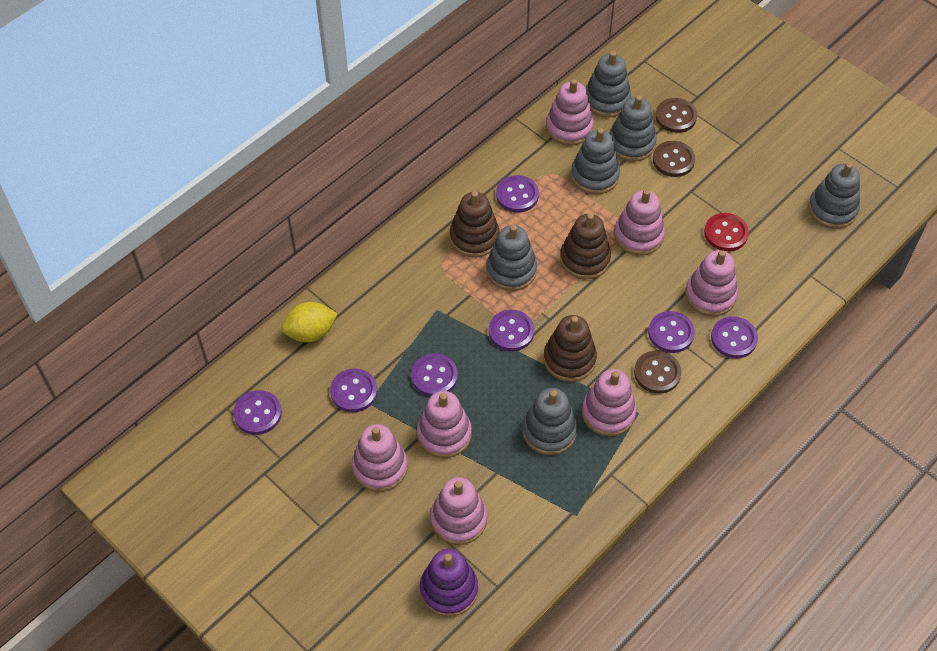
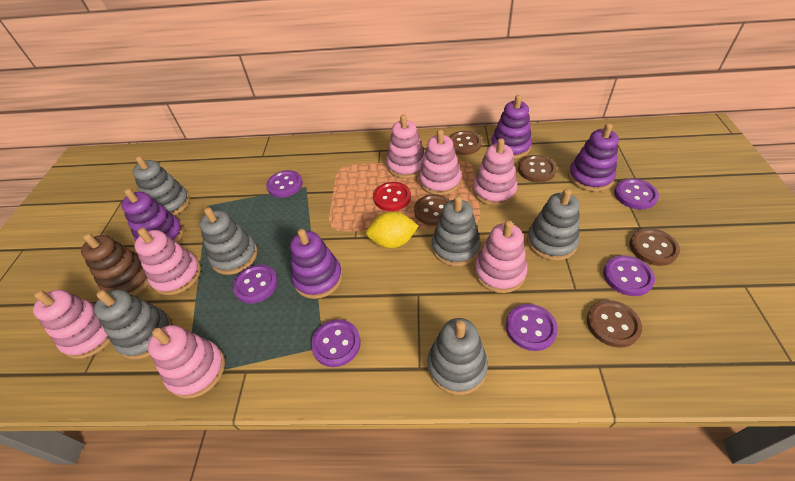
brown button: [634,350,681,394] [653,141,695,177] [655,98,697,133] = 3 -> [414,194,450,226] [449,131,482,155] [518,155,557,182] [587,300,642,348] [629,228,680,266] = 5
brown stacking toy: [450,191,500,257] [543,315,597,382] [560,213,611,280] = 3 -> [81,233,149,296] = 1
purple button: [233,390,282,435] [330,369,377,412] [411,354,458,397] [489,310,534,351] [496,175,539,213] [648,311,695,353] [711,316,758,358] = 7 -> [233,265,278,304] [266,170,303,198] [311,319,361,367] [506,304,558,351] [603,255,655,296] [614,179,659,209] = 6
purple stacking toy: [420,549,478,617] = 1 -> [121,188,184,243] [290,229,342,299] [491,95,532,159] [568,123,619,192] = 4

